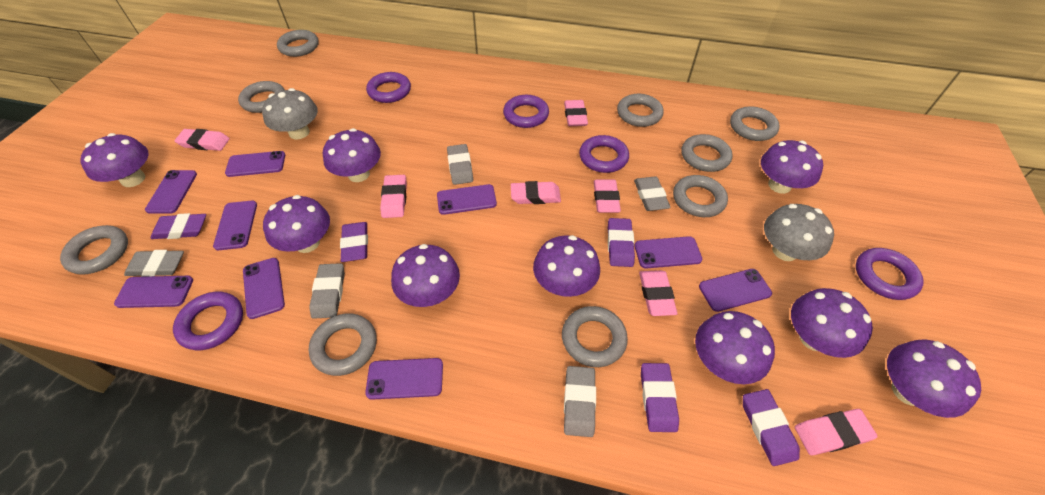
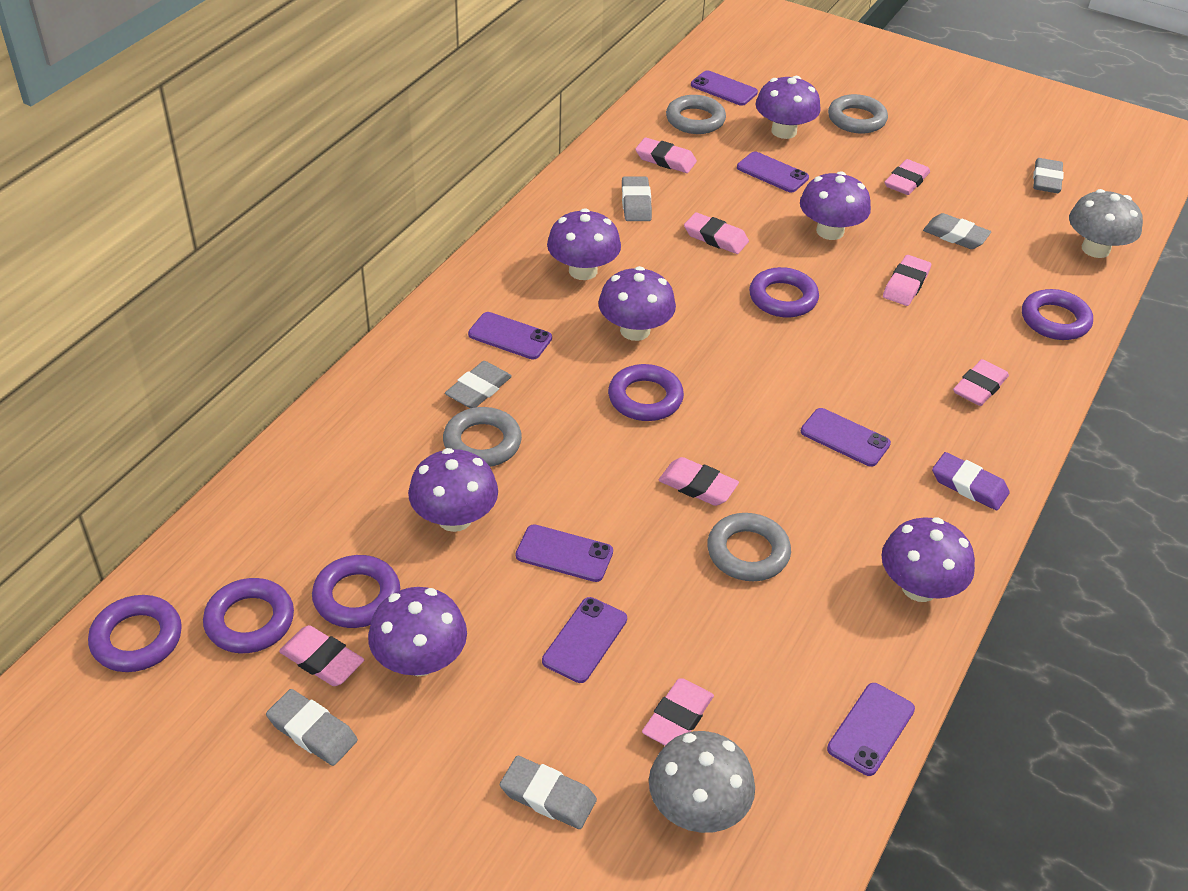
grey eraser: [124,250,184,277] [309,263,345,319] [447,144,473,185] [564,366,596,437] [634,176,671,211] = 5 -> [266,689,358,766] [445,361,512,408] [500,756,597,829] [622,176,652,221] [923,213,991,249] [1033,158,1064,193] = 6
grey ring: [60,225,128,275] [238,81,285,113] [277,30,319,57] [308,314,377,376] [562,306,628,367] [617,94,664,127] [673,175,728,217] [682,134,733,172] [730,106,780,141] = 9 -> [443,407,522,467] [666,95,726,134] [707,513,791,581] [828,94,888,134] = 4
pink eraser: [175,129,230,151] [380,175,407,218] [511,181,561,204] [564,100,588,126] [594,179,621,213] [639,270,678,316] [795,409,878,455] = 7 -> [279,625,364,686] [635,137,697,173] [642,678,714,745] [658,457,739,506] [684,212,749,254] [883,255,931,306] [884,159,930,195] [953,359,1009,406] = 8
purple eraser: [151,213,206,239] [340,222,368,262] [608,218,635,267] [641,363,679,432] [743,389,800,466] = 5 -> [932,452,1010,510] = 1
purple mushroom: [80,133,149,187] [263,195,330,253] [323,128,381,182] [391,244,460,307] [533,235,600,297] [695,311,775,384] [761,140,823,194] [791,288,873,358] [887,340,981,418] = 9 -> [368,587,467,676] [408,448,498,532] [547,208,621,280] [598,266,676,341] [756,76,821,139] [800,171,871,240] [881,517,975,602] = 7
purple phone: [114,276,193,308] [145,170,197,214] [213,201,257,250] [225,151,285,177] [243,258,285,319] [365,358,443,400] [437,184,497,215] [634,236,702,269] [699,269,772,312] = 9 -> [468,312,552,360] [516,524,613,582] [542,597,627,683] [691,70,758,106] [737,151,809,192] [801,408,891,467] [827,683,915,776] = 7
purple ring: [173,292,243,350] [366,72,411,103] [503,95,549,128] [579,135,629,173] [856,248,924,300] = 5 -> [88,595,182,672] [203,578,294,653] [312,555,400,628] [608,364,684,421] [749,267,819,318] [1022,289,1093,340] = 6

